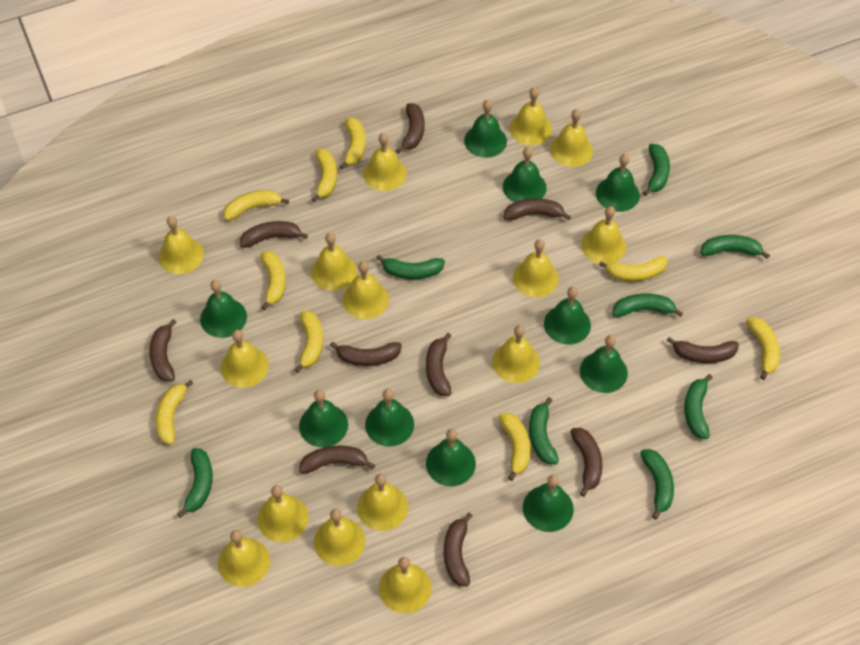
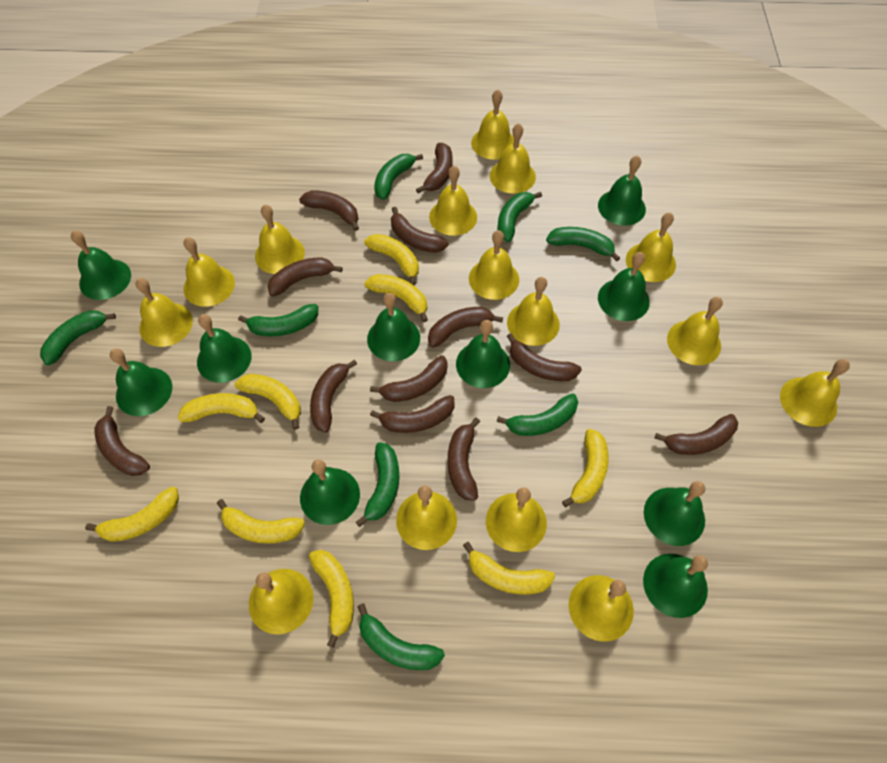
brown banana: [149,319,176,382] [240,221,308,248] [299,445,375,474] [330,342,402,366] [396,103,424,154] [426,333,451,396] [444,513,473,587] [504,198,571,221] [570,428,603,497] [666,337,739,363] = 10 -> [94,406,150,476] [268,257,343,296] [299,191,359,231] [310,360,357,433] [370,356,448,402] [370,395,455,433] [391,207,449,253] [416,143,453,194] [428,307,503,348] [448,418,480,501] [507,333,582,381] [655,414,738,455] = 12

